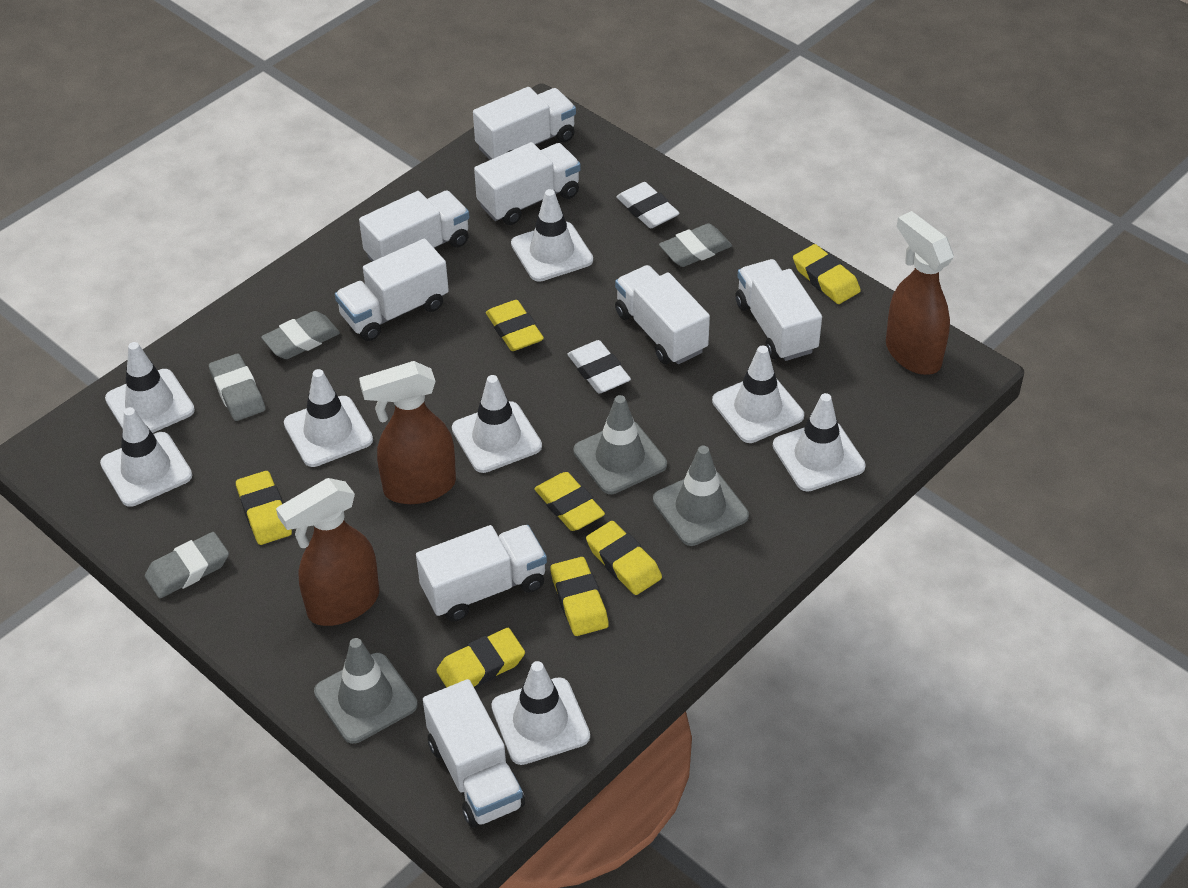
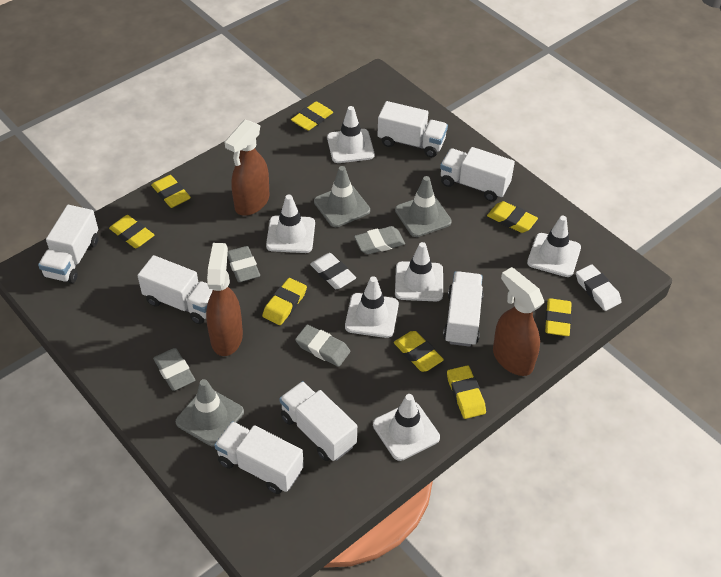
white traffic cone: [100,407,192,507] [105,342,195,433] [284,369,373,467] [452,375,542,473] [491,661,590,765] [511,189,593,282] [712,346,804,443] [773,393,866,492] = 8 -> [266,195,315,253] [327,106,375,163] [345,276,399,338] [373,394,440,461] [395,242,443,301] [527,216,581,277] = 6
white truck: [335,239,449,341] [359,190,469,262] [416,525,547,622] [423,679,525,827] [473,87,576,160] [474,142,581,225] [615,265,710,364] [736,259,822,361] = 8 -> [38,205,99,283] [138,255,213,324] [214,421,304,494] [279,381,357,461] [377,101,448,157] [440,147,515,201] [443,271,484,347] = 7
yellow eraser: [236,471,292,545] [436,628,525,688] [486,300,544,351] [534,472,605,531] [550,557,609,636] [586,521,662,595] [793,244,861,304] = 7 -> [109,215,154,249] [151,175,191,208] [262,278,307,325] [291,101,333,131] [394,331,444,372] [447,366,486,419] [487,201,538,233] [545,298,572,336] = 8

